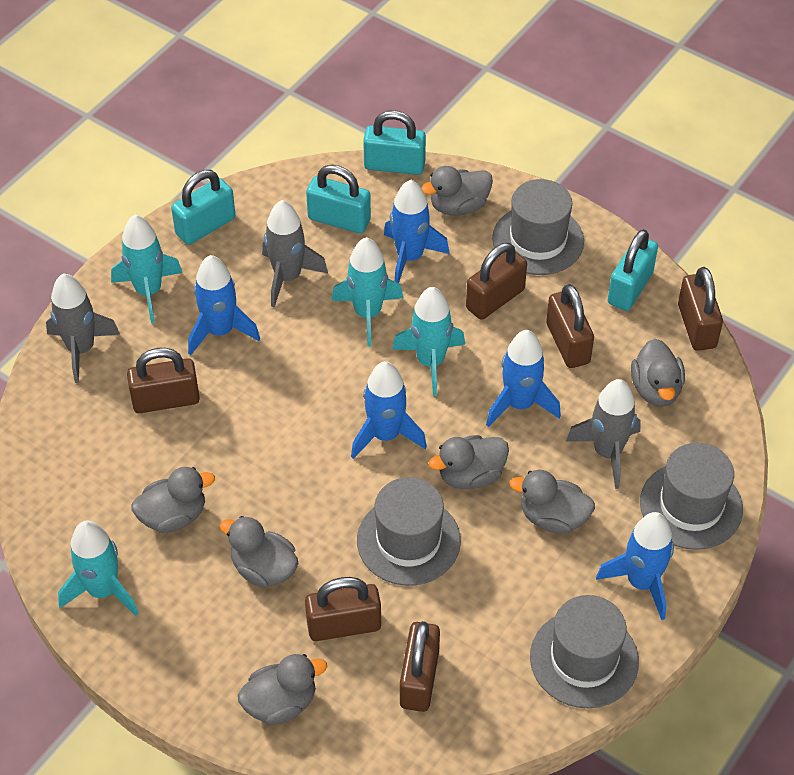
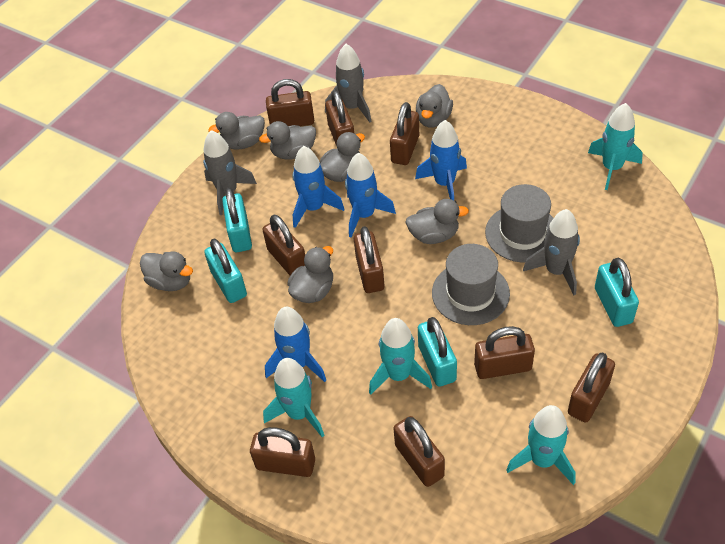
blue rocket: [188,255,260,356] [351,361,427,459] [384,180,450,283] [486,330,561,427] [596,512,674,620] = 5 -> [265,307,326,382] [292,146,344,228] [345,153,396,237] [415,120,467,201] = 4
brown padlock: [127,348,200,413] [305,577,381,641] [400,621,440,712] [466,243,527,320] [546,284,594,368] [678,267,723,351] = 6 -> [250,427,315,477] [263,215,305,275] [266,79,314,126] [325,90,354,146] [354,226,385,293] [390,102,419,165] [394,416,445,487] [474,326,535,379] [568,352,615,423] = 9
grey hat: [357,477,461,586] [492,179,584,275] [530,595,639,708] [640,443,743,550] = 4 -> [432,244,510,325] [485,184,554,263] = 2

